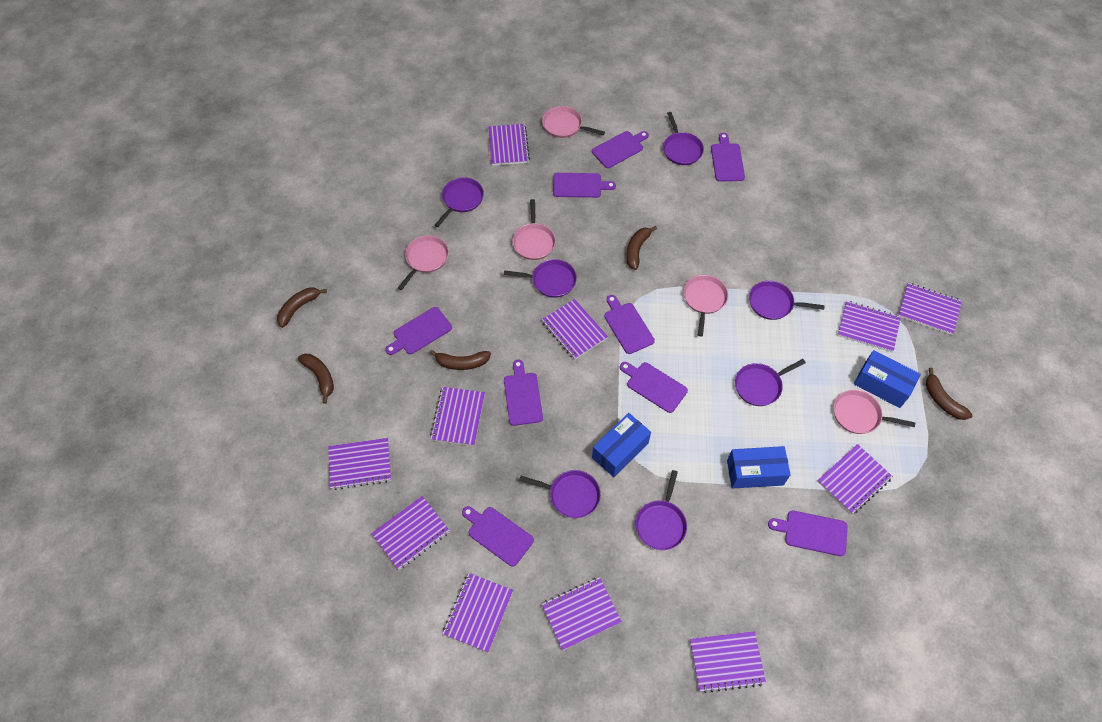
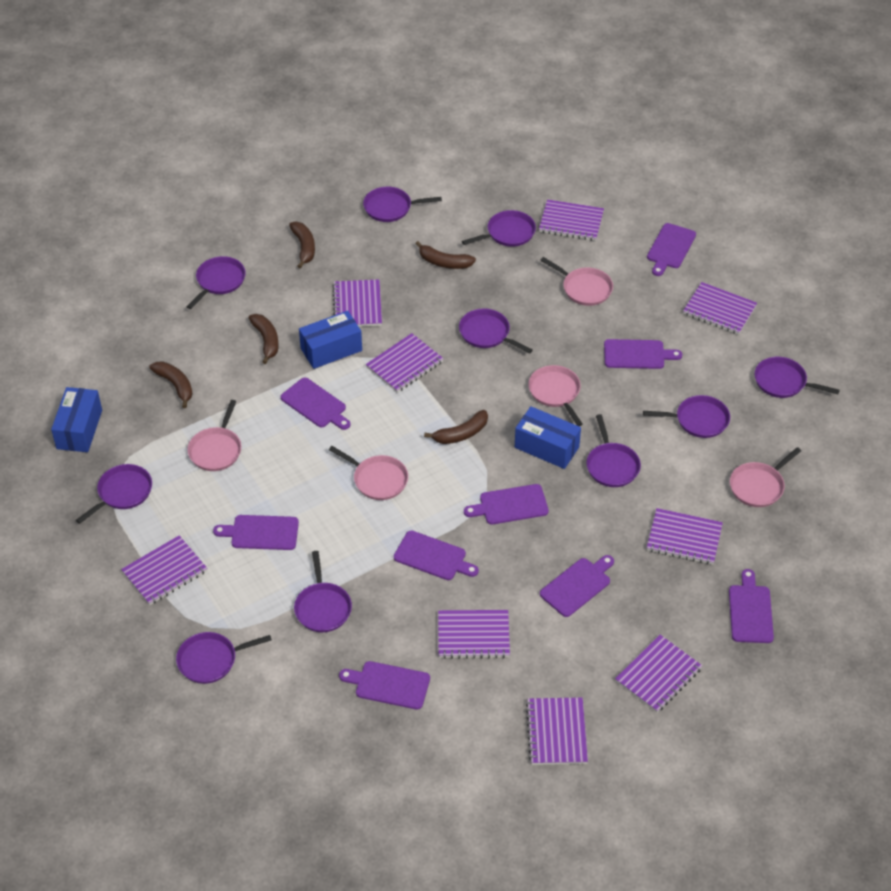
purple notebook: [328,438,391,490] [371,496,450,570] [430,387,485,446] [442,573,513,653] [488,124,530,166] [542,299,608,360] [542,577,622,650] [690,631,766,693] [817,444,893,514] [838,301,901,352] [898,283,962,335] = 11 -> [121,535,207,605] [332,279,382,327] [366,333,444,393] [438,610,510,659] [526,697,588,765] [539,199,604,241] [615,635,702,712] [647,508,723,564] [683,282,757,335] = 9
purple pan: [435,177,484,227] [504,259,577,298] [519,470,601,518] [636,470,687,550] [663,112,704,165] [735,359,806,406] [749,281,825,320] = 7 -> [76,464,152,524] [176,632,272,684] [187,256,246,309] [294,551,352,632] [363,187,442,222] [459,308,533,353] [462,210,536,247] [586,414,641,487] [643,395,730,438] [755,357,840,398] = 10

